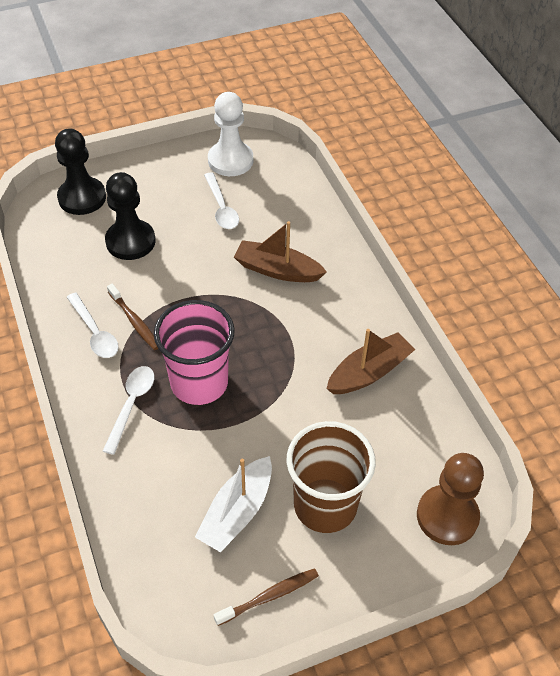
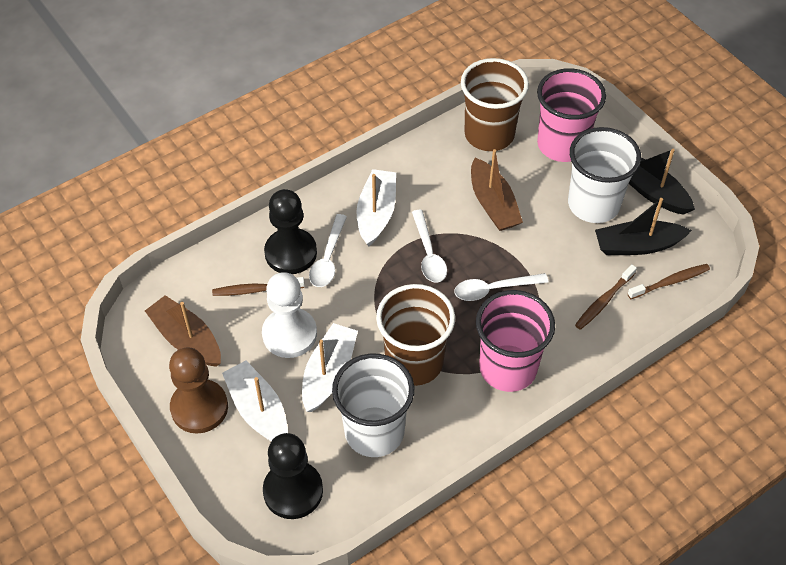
black boat: none = 0 -> [595,198,692,255] [629,149,695,215] = 2
brown cup: [287,421,376,533] = 1 -> [376,284,455,386] [461,58,529,151] = 2
brown toothbrush: [107,284,158,350] [214,568,319,626] = 2 -> [212,277,305,296] [575,264,637,330] [627,264,710,299] = 3
pink cup: [154,300,235,405] = 1 -> [476,290,555,392] [537,68,606,162] = 2
white boat: [195,456,272,552] = 1 -> [222,361,288,441] [302,323,358,412] [357,169,396,246] = 3
white cup: none = 0 -> [332,353,414,457] [568,127,641,223] = 2

